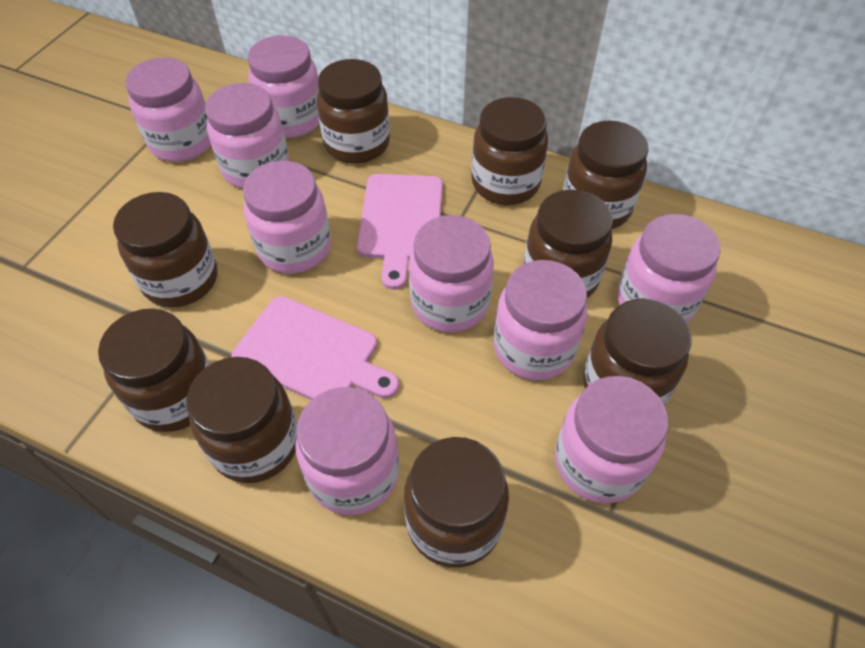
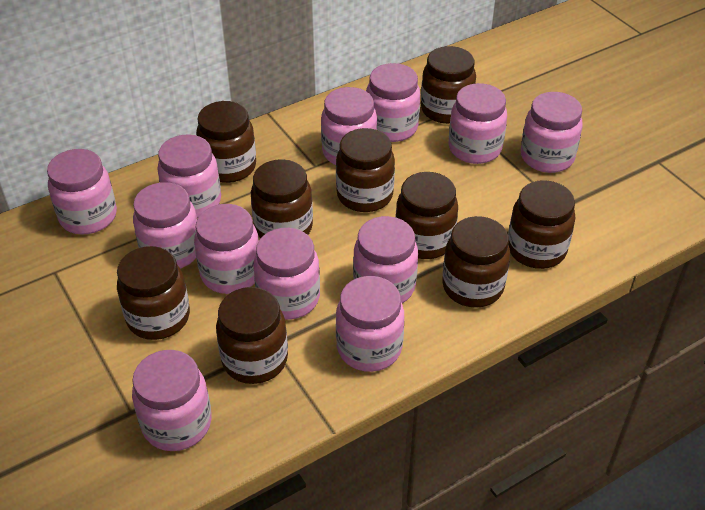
pink cutting board: [231,296,399,400] [357,174,443,290] = 2 -> none = 0
pink jar: [125,57,211,162] [205,83,289,189] [243,161,331,274] [248,35,320,138] [295,387,399,515] [409,215,494,332] [493,260,587,380] [555,376,668,503] [617,214,721,323] = 9 -> [47,149,117,234] [132,350,212,451] [133,182,197,269] [157,134,221,218] [194,204,259,294] [253,228,320,320] [321,87,377,165] [336,276,404,372] [353,216,418,303] [366,63,420,142] [449,83,507,164] [521,92,583,173] = 12

